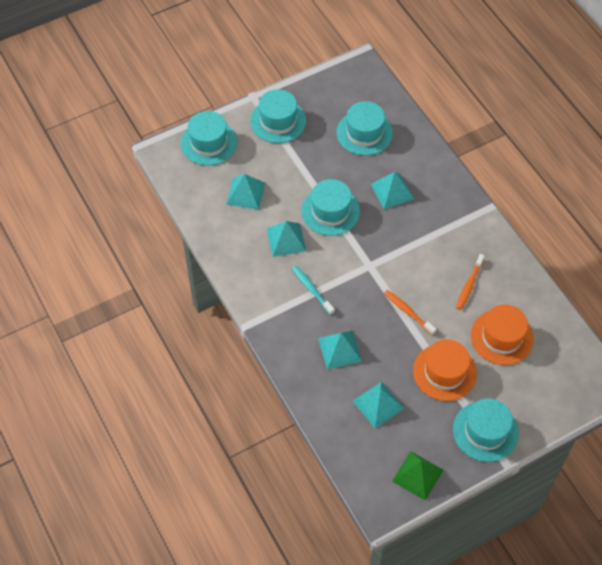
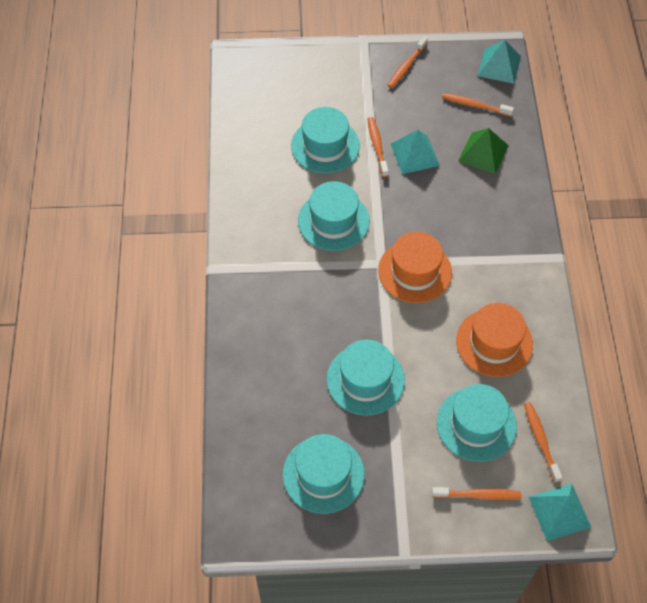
orange toothbrush: [384,290,436,335] [456,254,485,310] = 2 -> [368,117,389,177] [387,36,428,88] [432,487,522,500] [442,93,514,117] [524,402,562,483] = 5
turquoise pyramid: [226,174,265,210] [267,221,306,257] [318,331,362,369] [353,381,404,428] [371,172,414,209] = 5 -> [391,130,440,174] [478,40,521,84] [529,484,591,541] = 3
turquoise toothbrush: [292,266,334,315] = 1 -> none = 0

